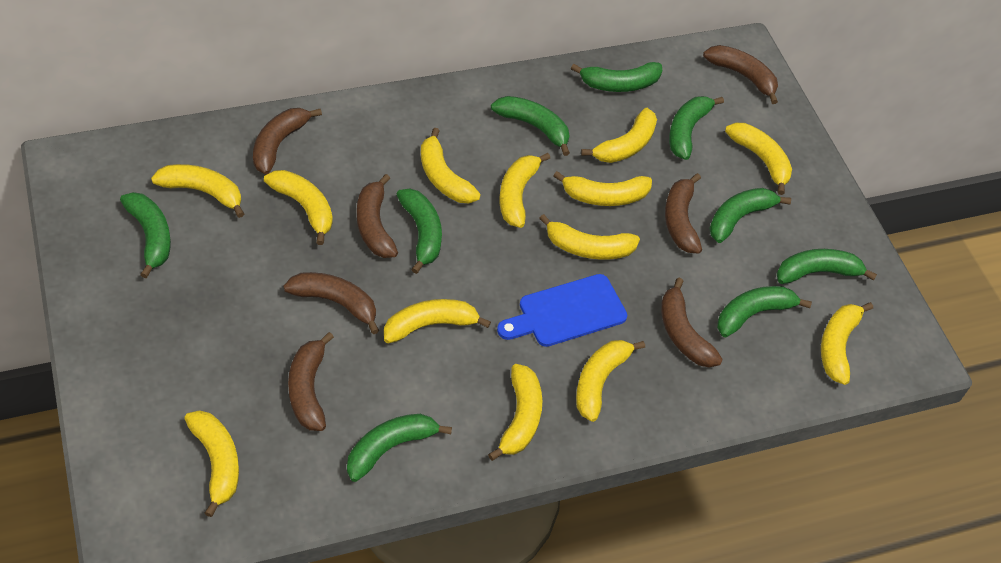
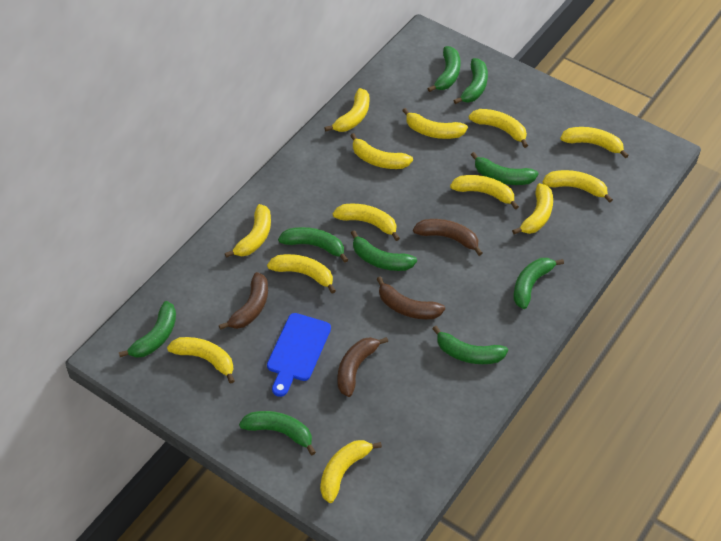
brown banana: [253,108,322,175] [284,272,379,334] [288,332,334,431] [357,174,398,258] [661,278,723,367] [665,173,702,254] [703,45,778,104] = 7 -> [219,272,268,330] [337,337,388,397] [377,276,445,319] [413,219,482,256] = 4

